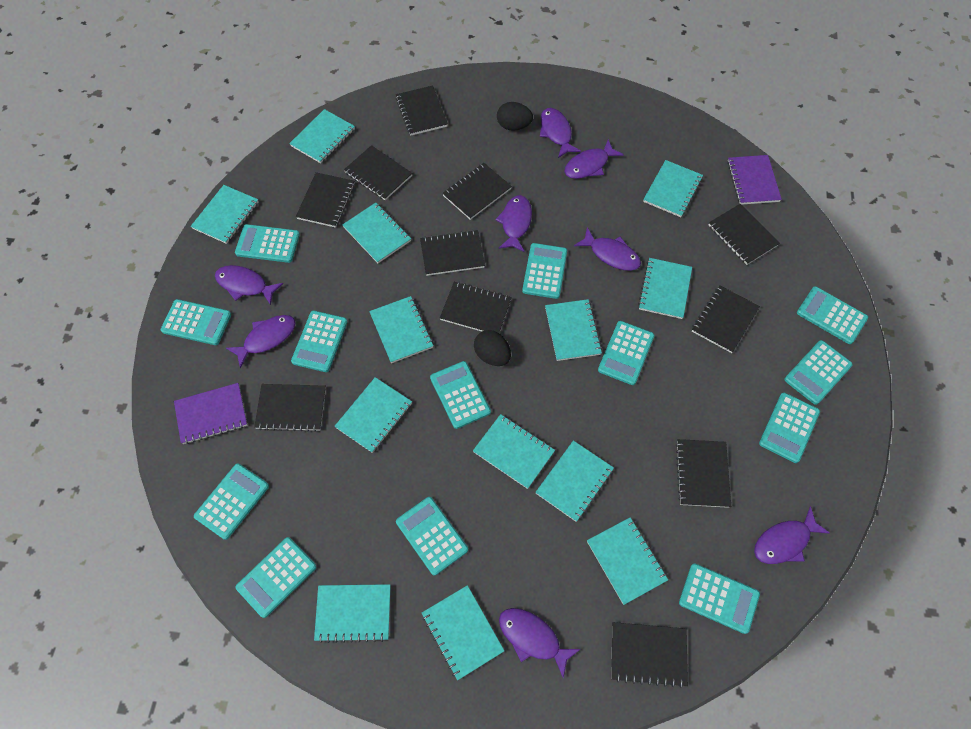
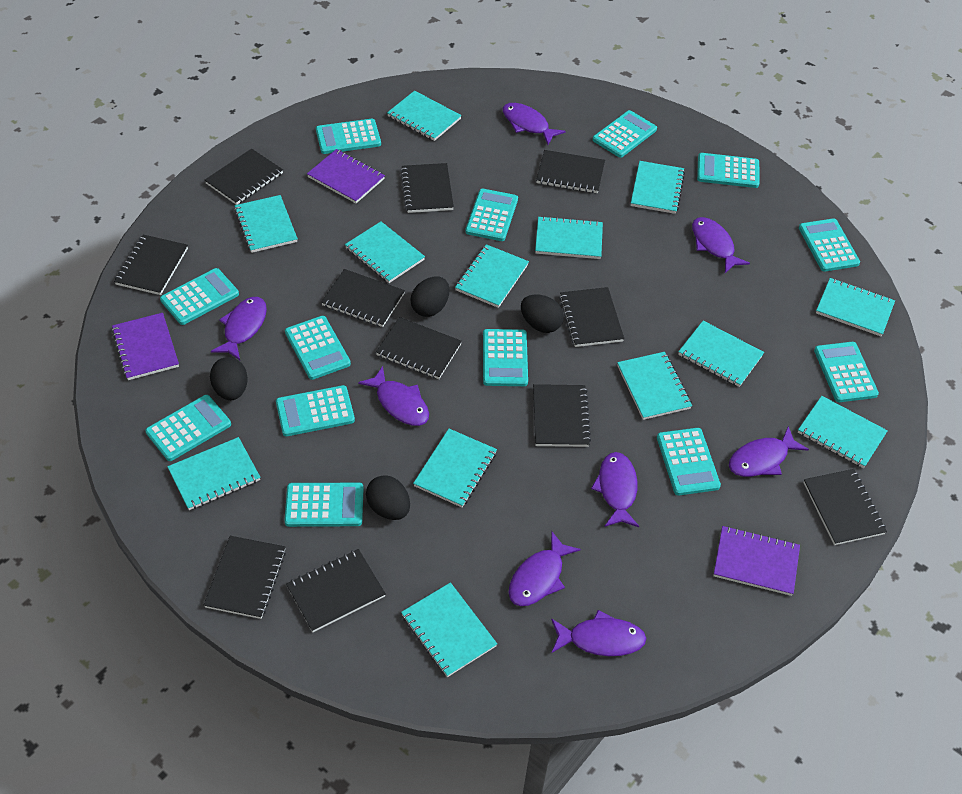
black egg: [474,330,511,366] [497,102,533,131] = 2 -> [210,357,248,400] [366,475,410,520] [410,276,449,317] [521,295,564,333] = 4
purple notebook: [174,383,247,444] [727,155,782,205] = 2 -> [111,313,179,380] [307,149,385,203] [713,526,800,596] = 3

